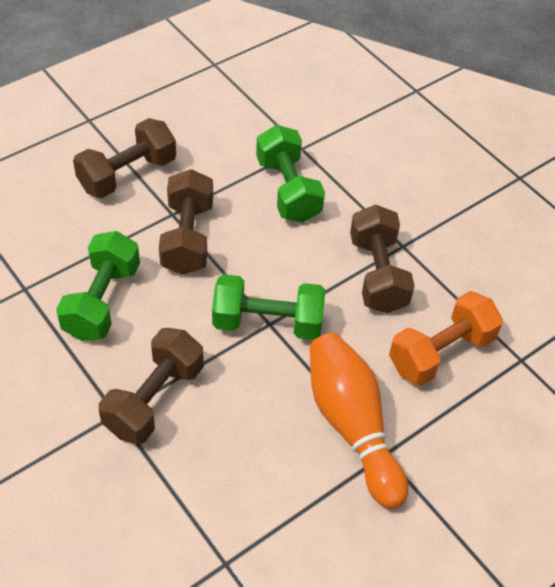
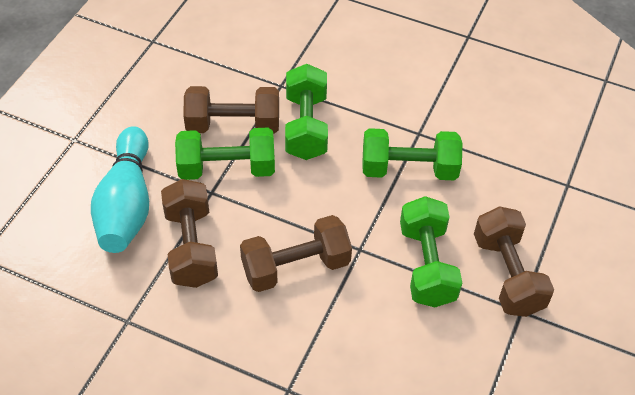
green dumbbell: [56,231,140,341] [212,274,325,340] [256,125,325,223] = 3 -> [175,127,275,180] [285,64,328,160] [362,128,462,180] [400,196,462,307] = 4
orange bowling pin: [310,333,408,509] = 1 -> none = 0
orange dumbbell: [389,291,503,386] = 1 -> none = 0
turquoise bowling pin: none = 0 -> [91,126,149,253] = 1

